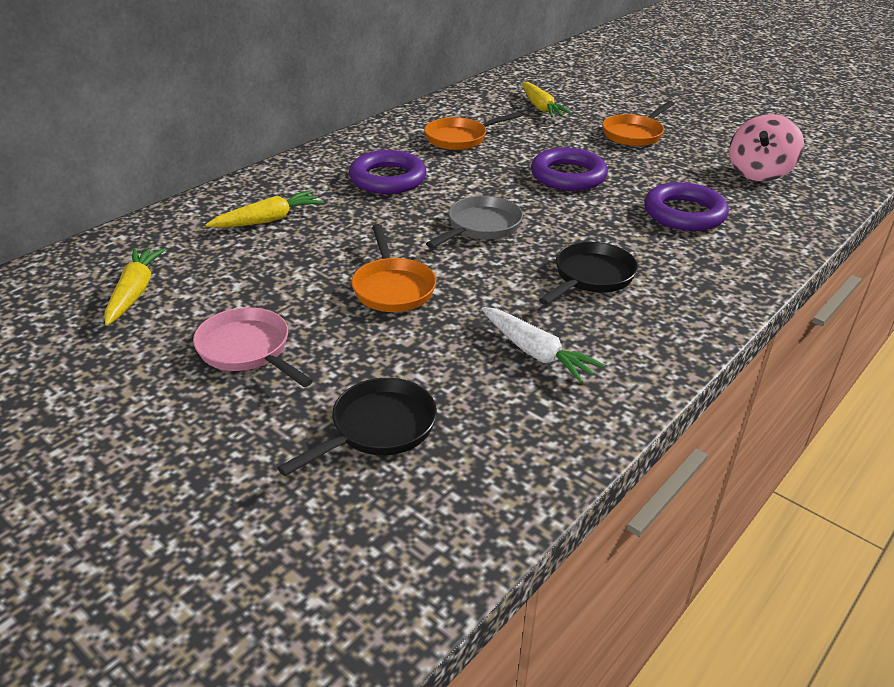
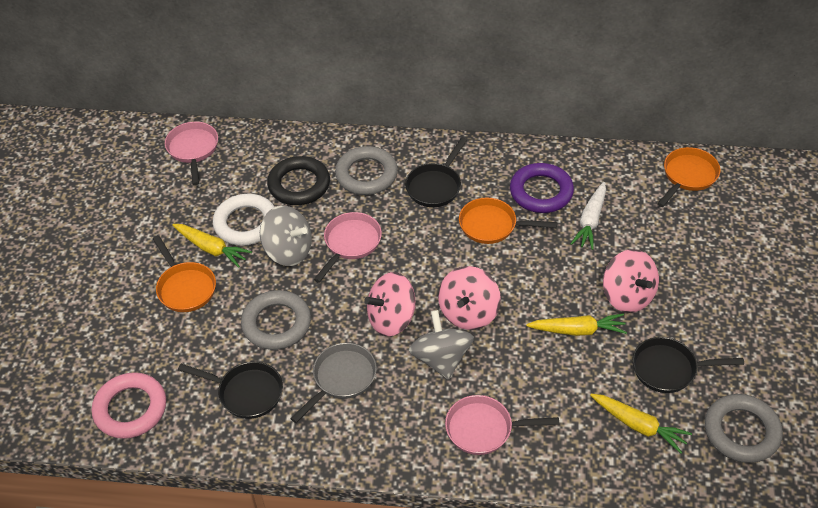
black pan: [277,378,437,476] [539,242,638,305] = 2 -> [178,362,283,419] [405,138,467,207] [632,337,744,393] = 3
black ring: none = 0 -> [267,156,330,205] = 1
grey ring: none = 0 -> [241,290,311,350] [335,146,398,195] [704,394,783,463] = 3
grey spinning top: none = 0 -> [260,206,312,266] [409,310,474,380] = 2
pink pan: [193,307,313,387] = 1 -> [165,122,218,185] [314,212,382,283] [445,395,559,455] = 3
pink ring: none = 0 -> [92,372,166,439] = 1
pink spinning top: [729,114,804,181] = 1 -> [364,272,416,336] [438,266,501,330] [603,249,659,313] = 3
purple ring: [349,150,427,194] [531,148,608,191] [644,182,729,231] = 3 -> [510,163,574,213] = 1
white ring: none = 0 -> [213,194,274,246] = 1

